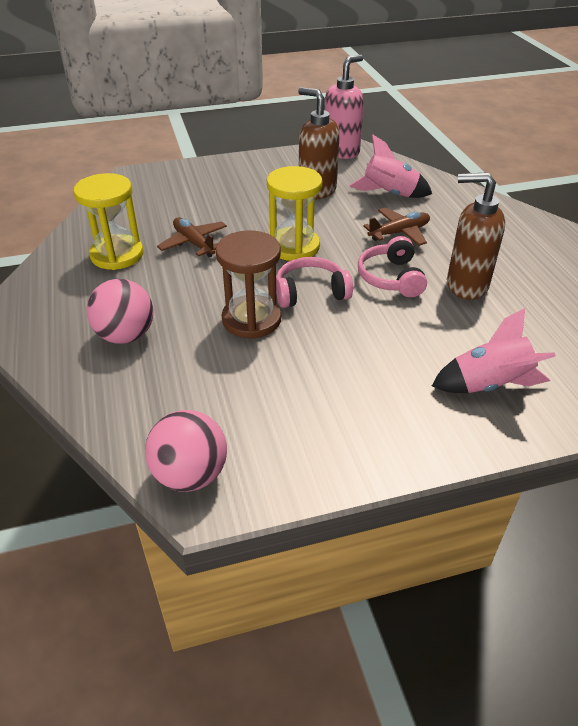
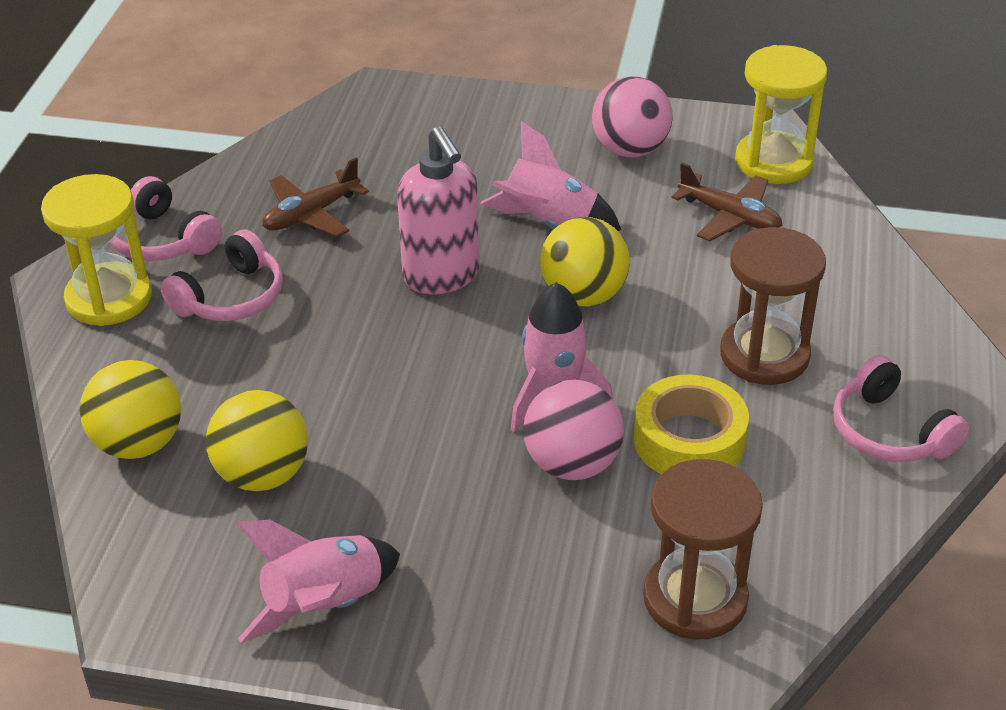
brown hourglass: [216,230,281,339] = 1 -> [643,459,763,639] [720,227,826,385] = 2
brown soap dispenser: [298,87,340,200] [447,172,505,300] = 2 -> none = 0
pink headphones: [276,257,353,308] [358,236,427,297] = 2 -> [110,176,222,261] [160,229,283,321] [833,355,969,462] = 3
pink rocket: [349,134,432,198] [432,308,556,393] = 2 -> [236,520,400,643] [481,121,621,231] [511,282,613,432] = 3
yellow ball: none = 0 -> [80,360,181,459] [206,390,308,491] [540,217,630,306] = 3
yellow tape: none = 0 -> [634,374,749,474] = 1

